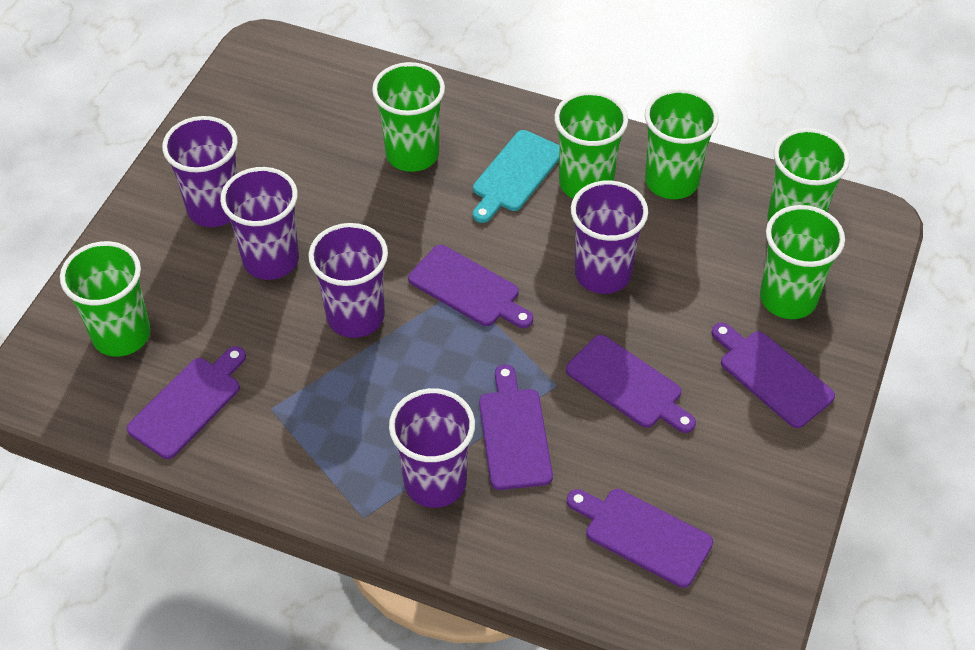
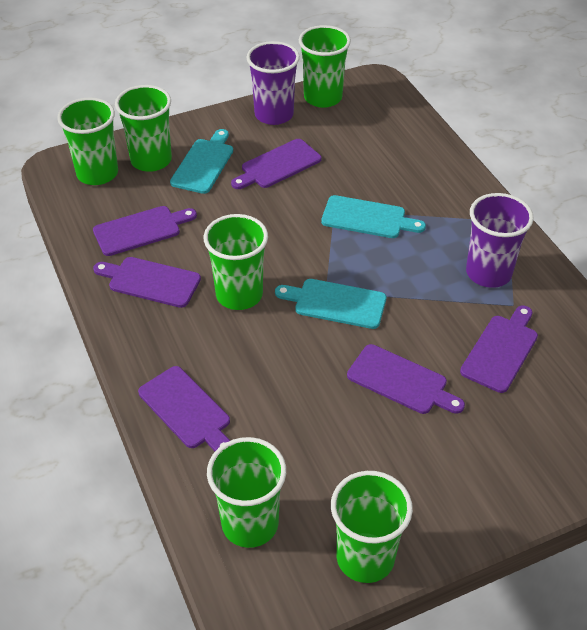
purple cup: [162,116,238,227] [220,167,299,280] [308,223,388,338] [389,388,475,508] [571,181,648,294] = 5 -> [246,41,300,125] [466,193,533,288] = 2
turquoise cutting board: [473,130,559,223] = 1 -> [170,129,233,194] [275,279,386,329] [321,195,426,238] = 3

